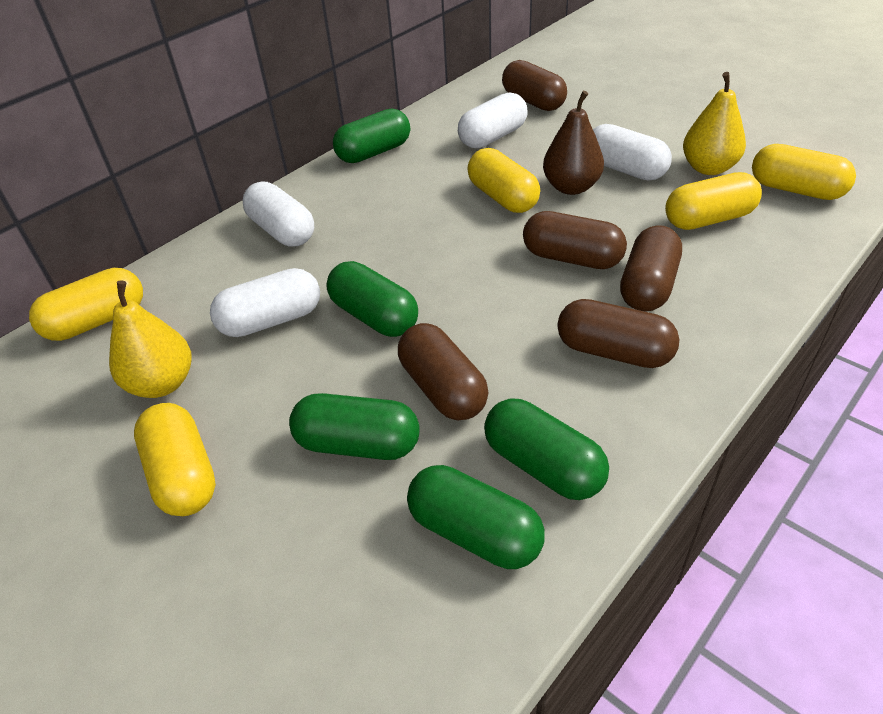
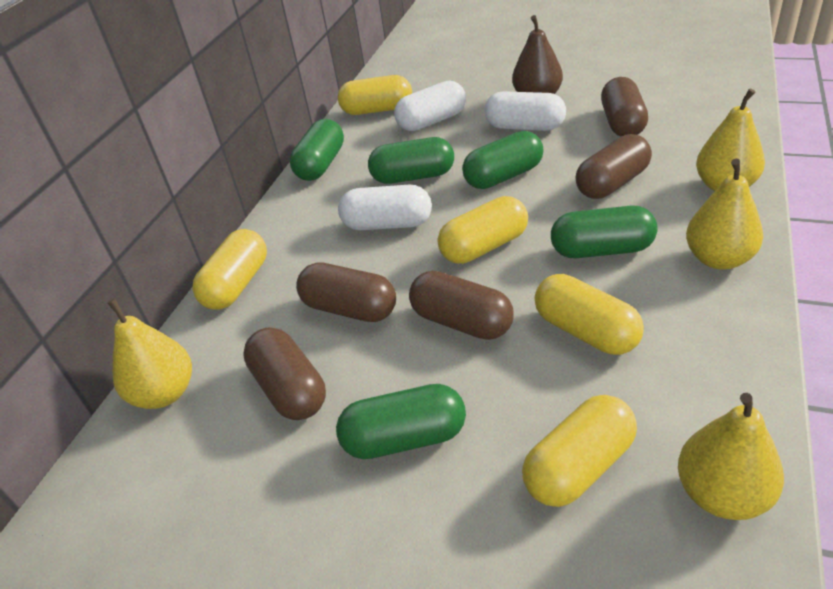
white capsule: [210,268,320,337] [243,181,314,247] [458,92,528,149] [593,124,672,180] = 4 -> [338,185,432,230] [394,80,466,131] [484,91,566,131] = 3
yellow pear: [109,280,192,398] [683,72,746,175] = 2 -> [107,298,192,409] [678,393,784,520] [686,159,763,269] [696,88,765,191] = 4

